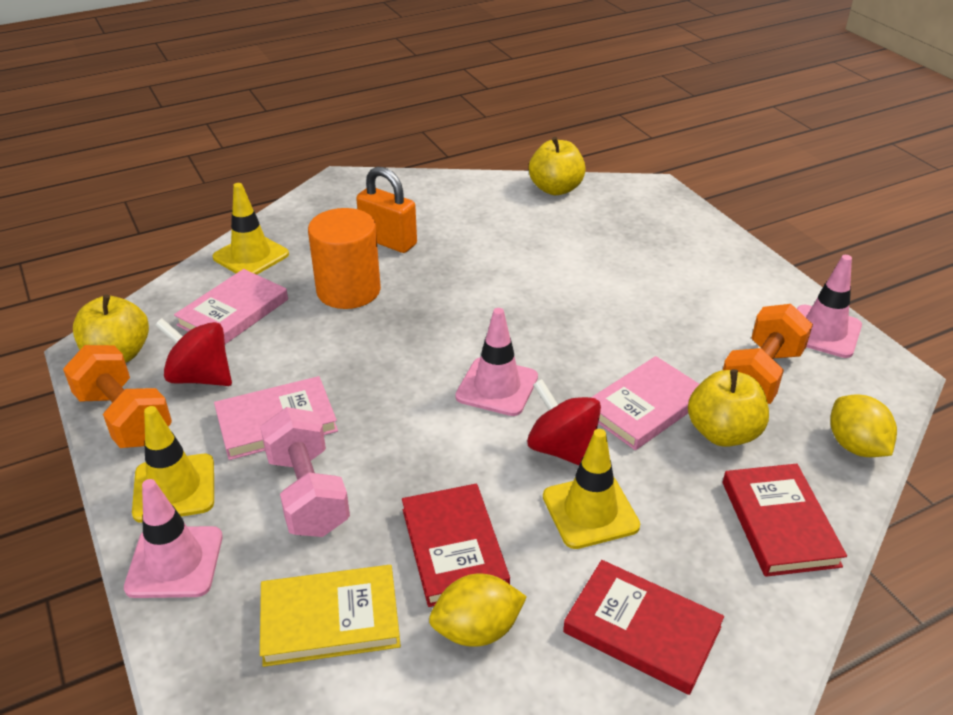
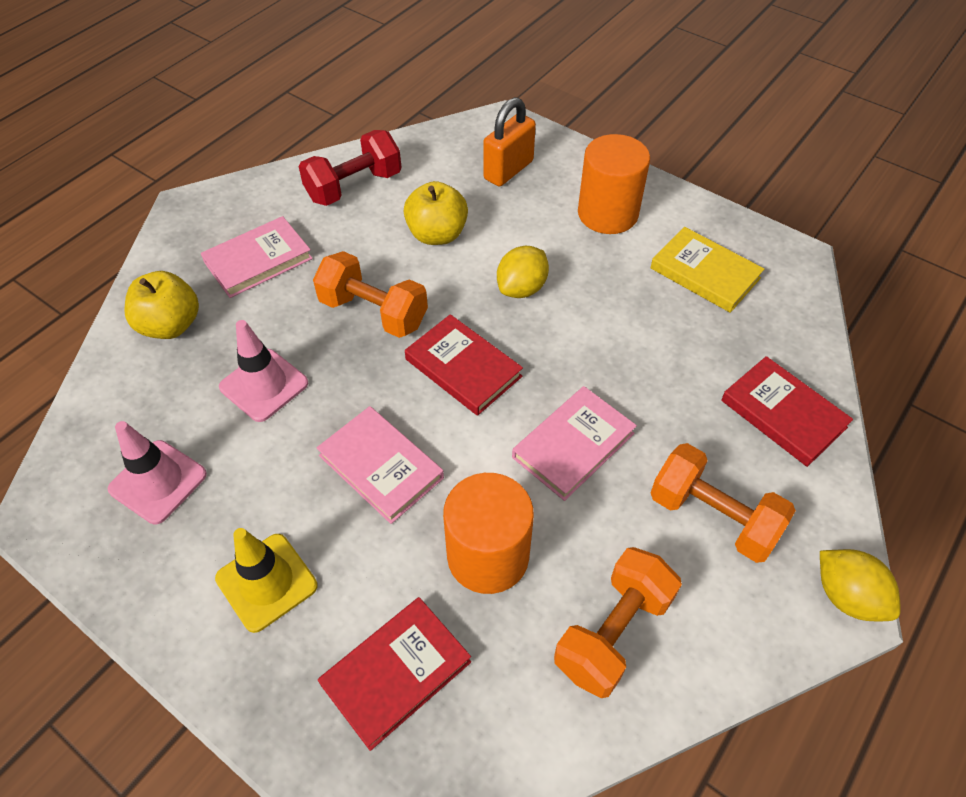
orange cylinder: [308,208,381,309] = 1 -> [443,473,534,594] [578,134,650,234] = 2
orange dumbbell: [63,345,172,448] [723,304,813,404] = 2 -> [313,251,428,338] [554,547,682,698] [651,443,796,563] = 3
pink dumbbell: [260,407,350,537] = 1 -> none = 0
pink traffic cone: [124,479,223,598] [455,308,538,416] [797,255,862,358] = 3 -> [108,421,207,524] [219,320,308,422] = 2
red dumbbell: none = 0 -> [299,130,402,206] = 1
red spinning top: [155,318,232,386] [527,379,601,465] = 2 -> none = 0
yellow apple: [73,294,149,363] [529,137,586,195] [688,369,769,447] = 3 -> [124,271,199,339] [404,181,468,245] = 2
yellow traffic cone: [132,406,214,523] [212,183,289,275] [543,429,640,549] = 3 -> [215,528,318,633] = 1

